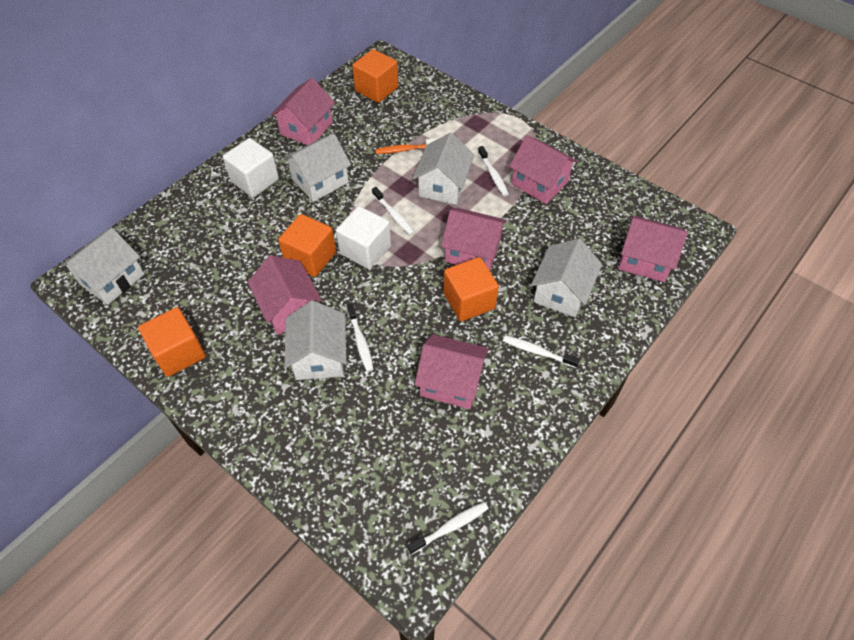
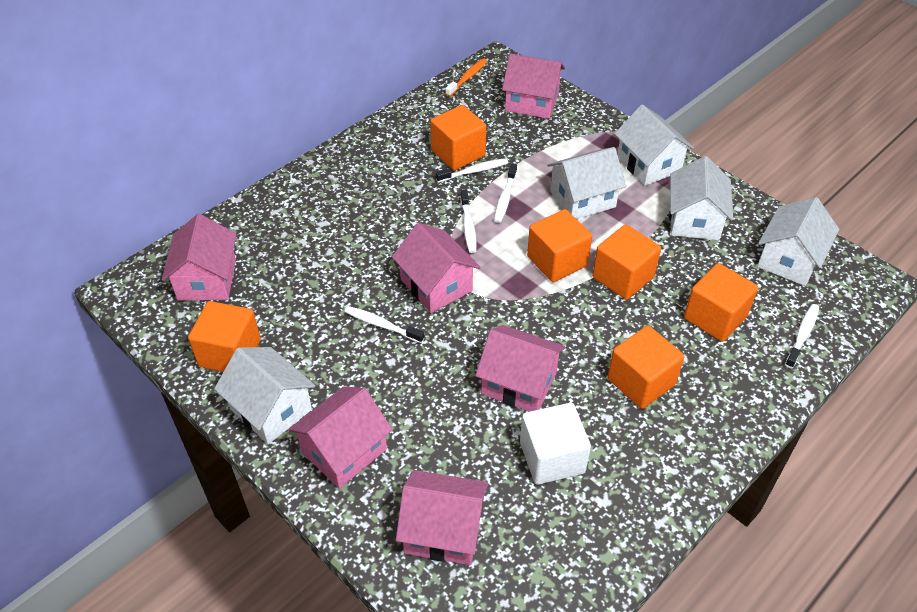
orange cube: [138,307,206,377] [278,214,336,277] [352,49,398,103] [443,257,499,322] = 4 -> [188,301,261,372] [430,105,486,170] [527,209,592,282] [592,224,661,300] [607,325,684,409] [684,263,758,342] = 6
white cube: [223,138,279,198] [336,206,391,269] = 2 -> [520,403,591,485] = 1

